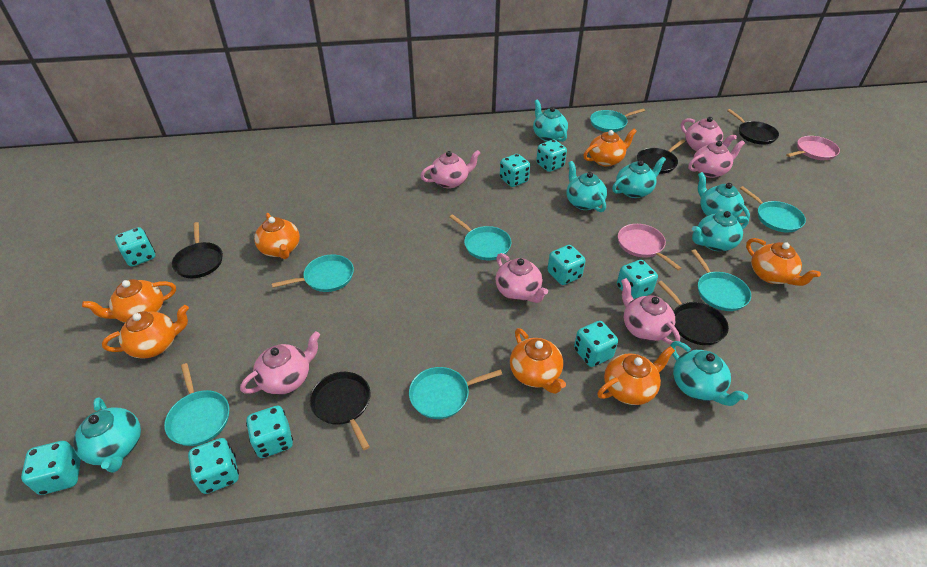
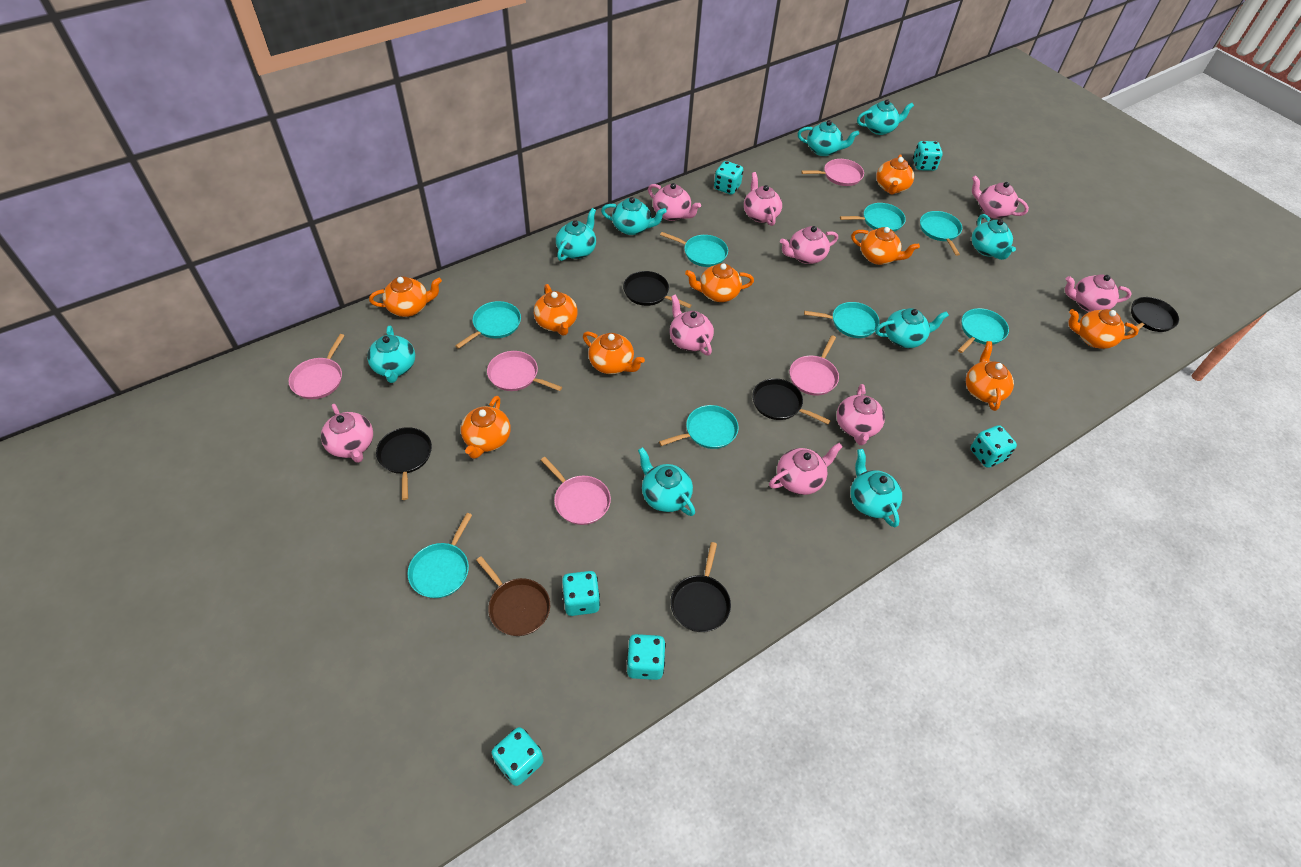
brown pan: none = 0 -> [476,556,550,636] = 1
orange teapot: [82,279,176,323] [102,305,189,359] [254,213,300,259] [510,328,566,394] [583,129,637,167] [597,346,675,405] [746,238,821,286] = 7 -> [369,277,442,317] [461,396,510,459] [534,284,578,336] [583,332,645,374] [685,263,754,302] [851,227,920,265] [876,154,914,195] [966,341,1014,411] [1069,309,1139,349] = 9
pink pan: [618,224,681,271] [786,136,840,160] = 2 -> [288,334,345,399] [487,351,562,391] [541,457,611,525] [790,336,839,396] [801,159,864,186] = 5
pink teapot: [240,331,320,395] [421,150,480,188] [495,253,548,303] [621,278,680,345] [681,117,737,151] [688,140,745,178] = 6 -> [321,404,373,463] [648,183,701,221] [670,294,714,355] [744,172,782,226] [769,443,843,495] [780,226,838,264] [836,384,885,445] [972,175,1029,219] [1065,274,1132,312] = 9
turquoise dice: [21,441,81,495] [115,227,155,267] [188,438,239,494] [246,406,293,458] [500,154,530,187] [536,140,567,172] [547,245,585,285] [574,321,618,367] [617,260,658,299] = 9 -> [491,727,544,786] [562,571,600,616] [627,634,666,680] [714,161,743,195] [913,141,943,171] [971,425,1017,468] = 6
turquoise pan: [164,363,229,446] [272,255,354,292] [409,367,503,419] [450,214,511,260] [590,108,645,132] [691,249,751,311] [740,186,806,232] = 7 -> [407,513,472,598] [455,301,521,349] [659,405,739,449] [660,232,728,267] [804,302,880,338] [840,203,906,232] [920,211,962,256] [958,308,1009,353] = 8
turquoise teapot: [73,397,141,473] [533,100,568,142] [567,161,607,212] [612,157,666,198] [671,341,748,406] [692,211,749,251] [698,172,750,223] = 7 -> [367,326,415,383] [556,208,596,261] [601,197,667,235] [638,447,695,516] [798,120,859,156] [850,449,902,528] [857,99,914,135] [875,308,949,348] [971,214,1016,260] = 9

